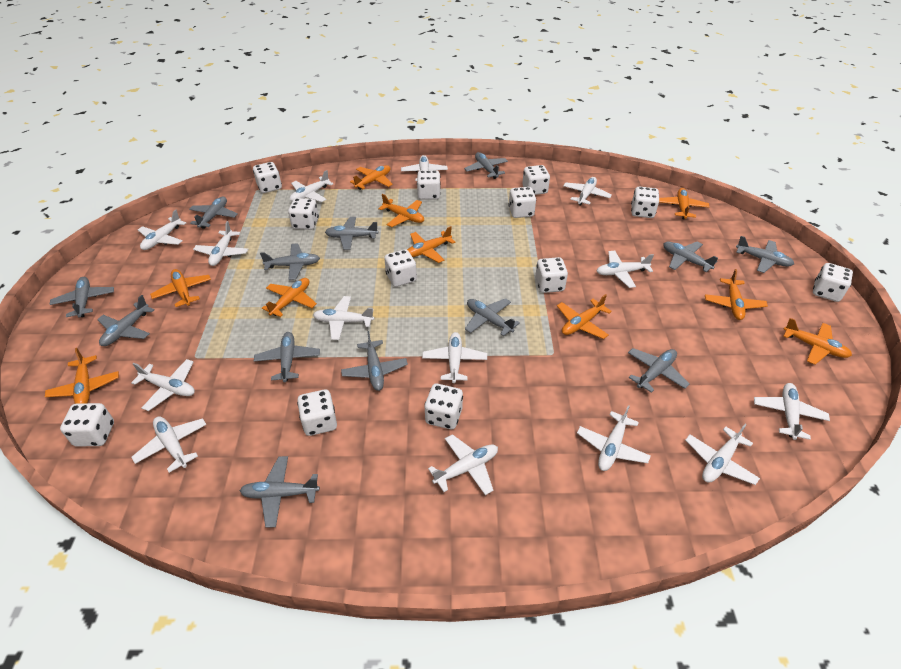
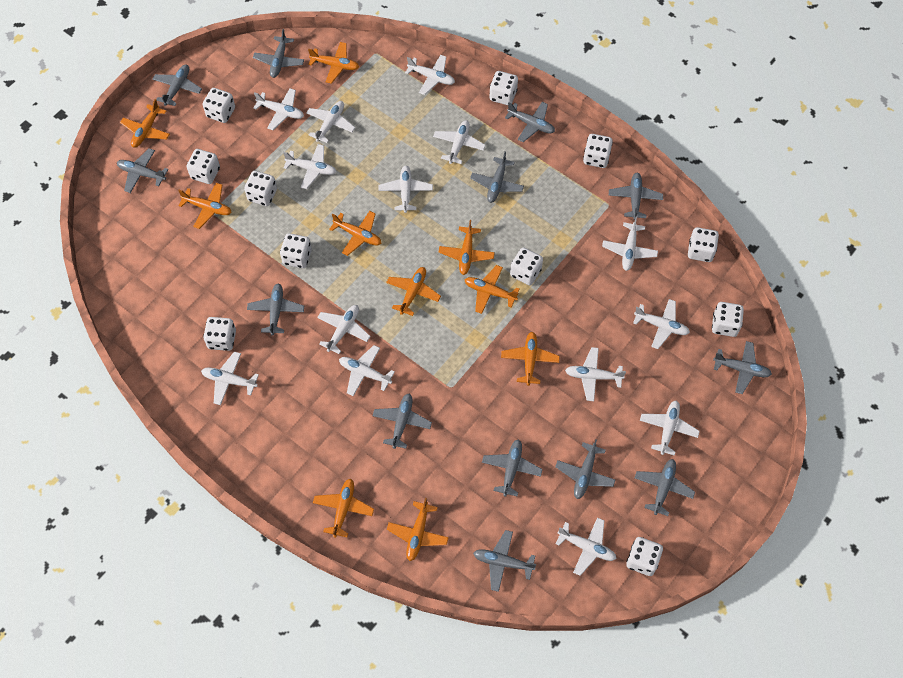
white dice: [60,403,114,447] [253,162,282,193] [288,198,319,230] [297,389,337,436] [384,249,417,287] [417,170,441,200] [424,384,463,429] [508,187,536,218] [522,165,550,195] [535,257,568,293] [631,186,659,218] [813,263,853,302] = 12 -> [187,149,220,184] [202,88,235,123] [203,317,236,351] [244,171,277,206] [280,233,312,268] [489,71,518,105] [510,247,543,285] [583,134,613,168] [626,537,663,576] [688,227,719,262] [712,302,744,337] = 11

